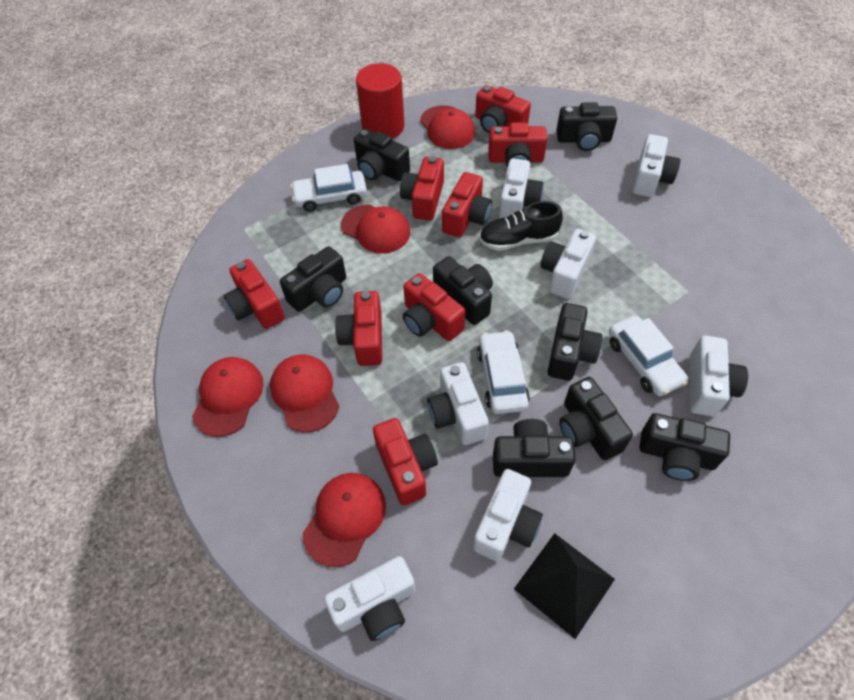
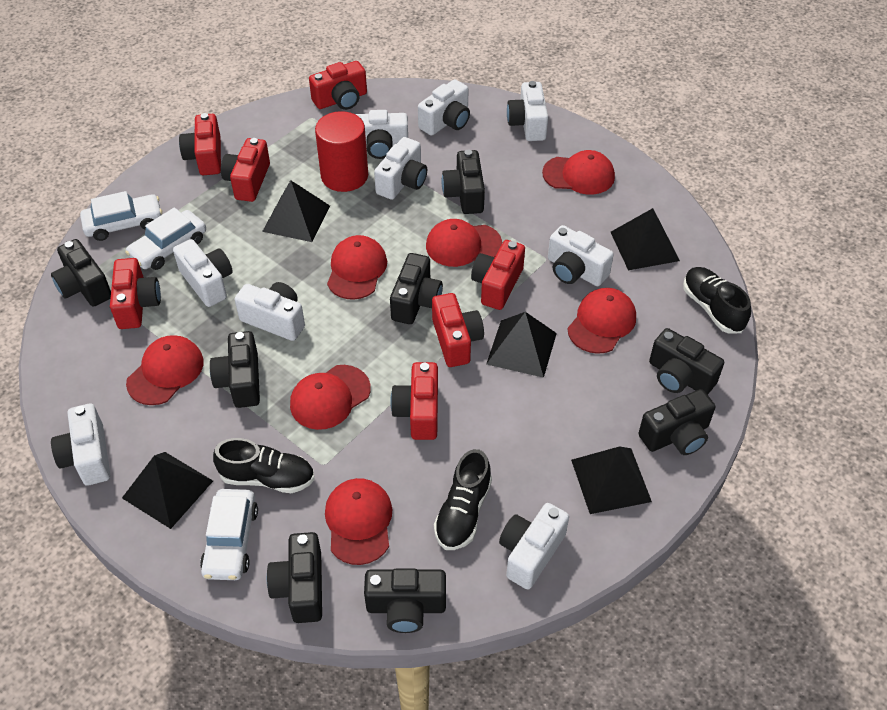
black pyramid: [514,533,615,639] = 1 -> [122,452,213,529] [262,180,330,242] [486,312,557,378] [571,446,652,514] [611,208,680,270] = 5
black shoe: [479,201,563,251] = 1 -> [213,438,315,493] [434,449,492,550] [683,267,751,333] = 3
red camera: [224,259,285,329] [335,291,382,366] [373,418,438,506] [400,156,444,221] [403,273,465,341] [442,172,492,237] [475,85,531,133] [488,123,547,167] = 8 -> [110,258,161,329] [179,113,221,175] [221,138,270,202] [309,61,367,110] [390,362,438,440] [432,293,484,367] [471,240,525,310] = 7
red cap: [192,357,263,437] [270,354,339,432] [303,473,386,567] [341,204,410,254] [420,105,475,149] = 5 -> [126,335,204,405] [290,365,371,430] [325,478,393,565] [327,235,387,300] [426,219,502,267] [542,150,615,195] [567,288,636,354] = 7
white camera: [324,556,415,641] [427,362,489,445] [473,469,543,561] [499,158,543,218] [540,229,596,299] [632,134,680,197] [690,335,748,416] = 7 -> [51,403,110,486] [173,239,233,307] [234,282,305,341] [355,110,408,159] [374,137,427,200] [418,79,470,136] [499,503,569,590] [507,81,548,141] [548,225,614,286] = 9

